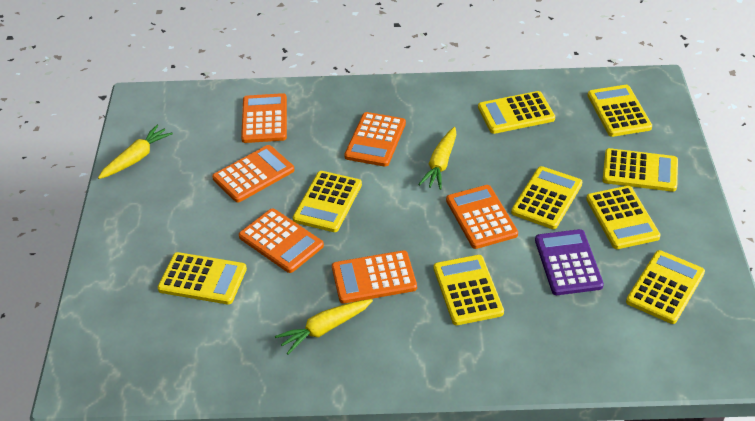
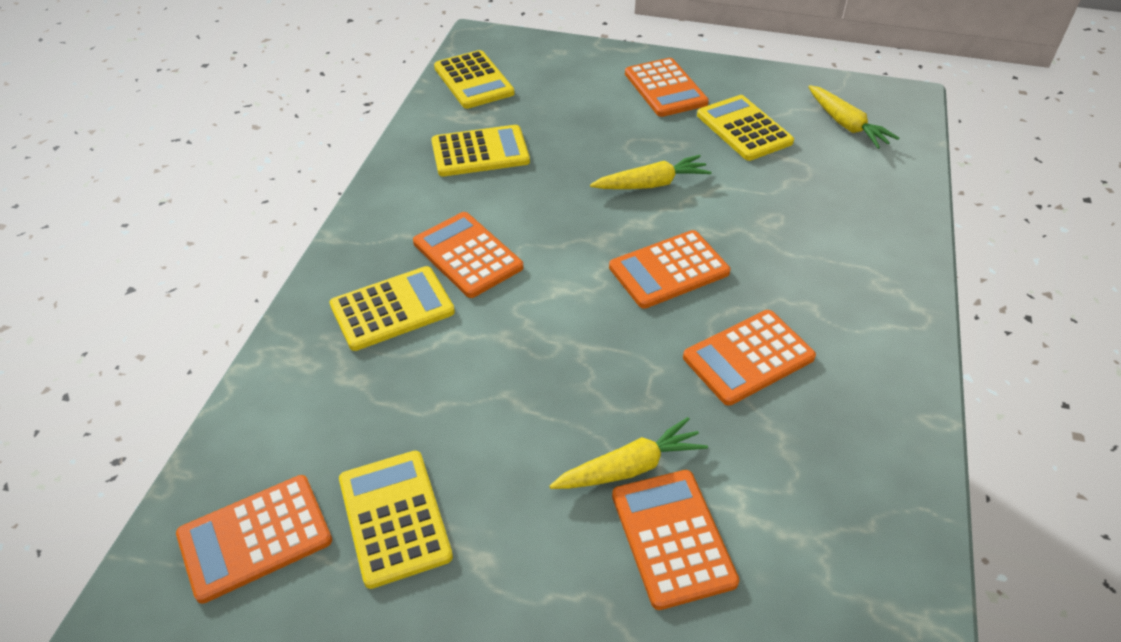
purple calculator: [535,229,604,295] = 1 -> none = 0
yellow calculator: [158,252,247,304] [293,171,362,232] [434,255,504,325] [478,91,555,134] [511,166,582,229] [586,186,661,249] [588,85,652,137] [603,148,678,192] [626,250,705,324] = 9 -> [330,266,455,351] [339,451,453,589] [431,125,530,177] [434,50,515,109] [697,95,794,161] = 5

